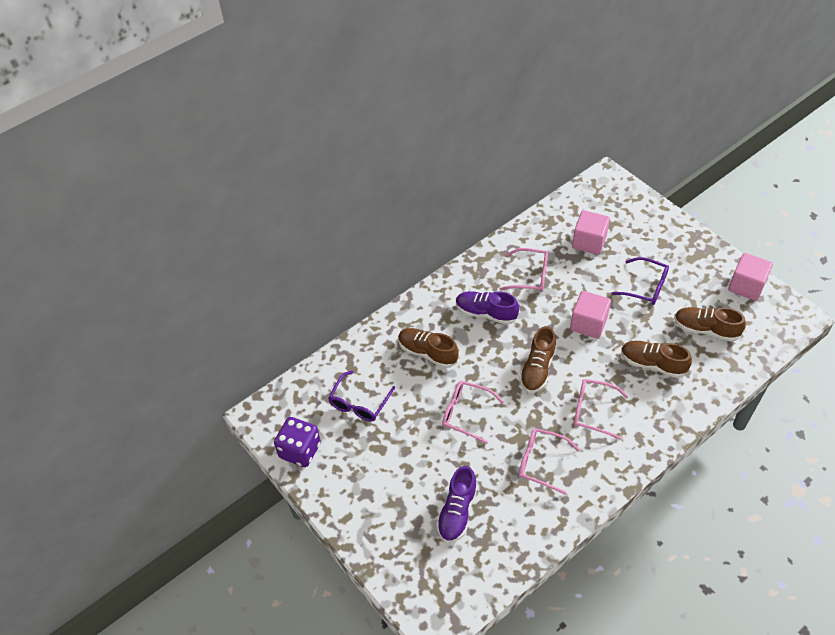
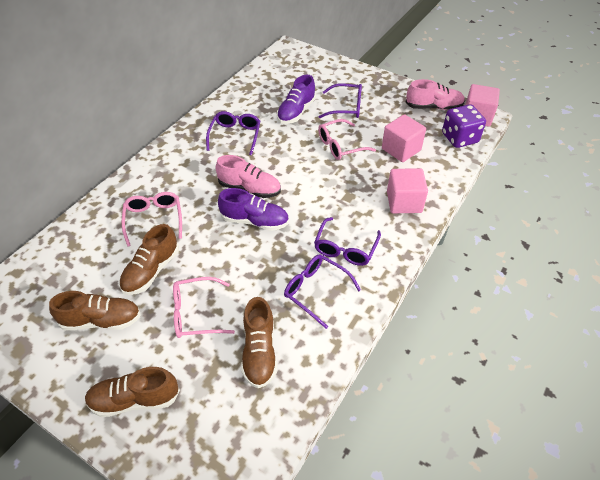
pink glasses: [442,381,504,444] [500,248,548,292] [518,428,580,495] [573,379,629,440] = 4 -> [122,192,182,247] [173,277,235,338] [318,119,376,160] = 3
pink shoe: none = 0 -> [216,155,281,198] [405,79,465,110] = 2
purple glasses: [328,370,395,422] [611,257,669,305] = 2 -> [206,111,260,155] [284,254,361,329] [314,217,381,266] [319,83,362,118] = 4

